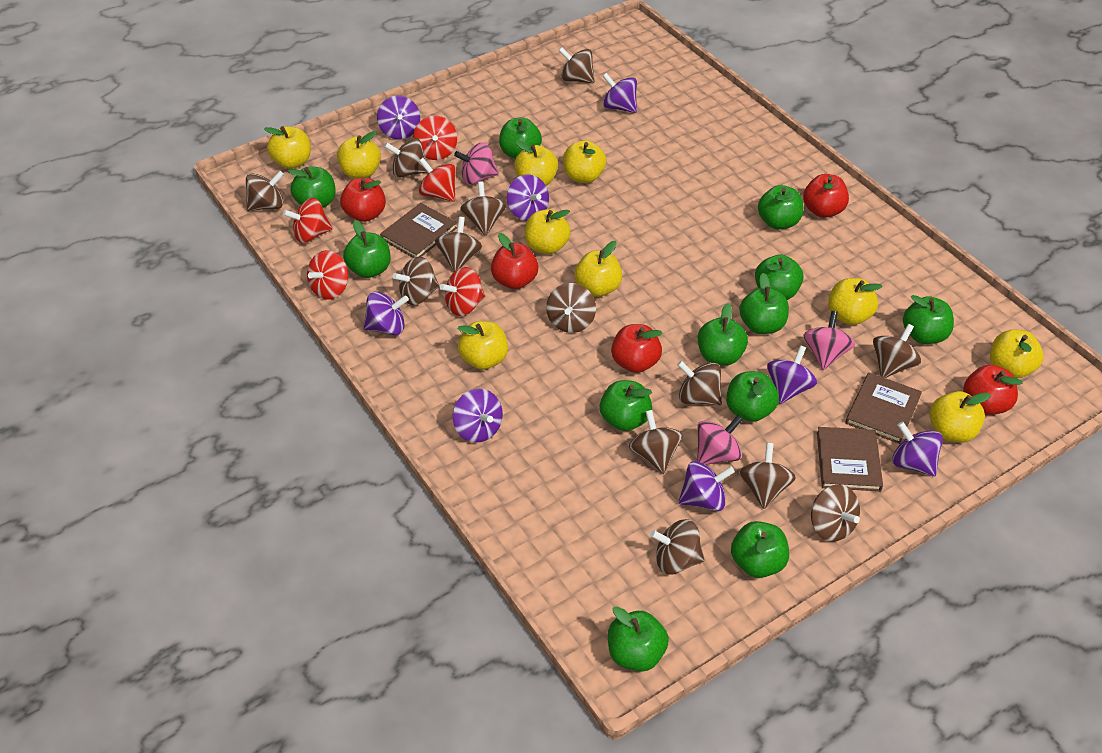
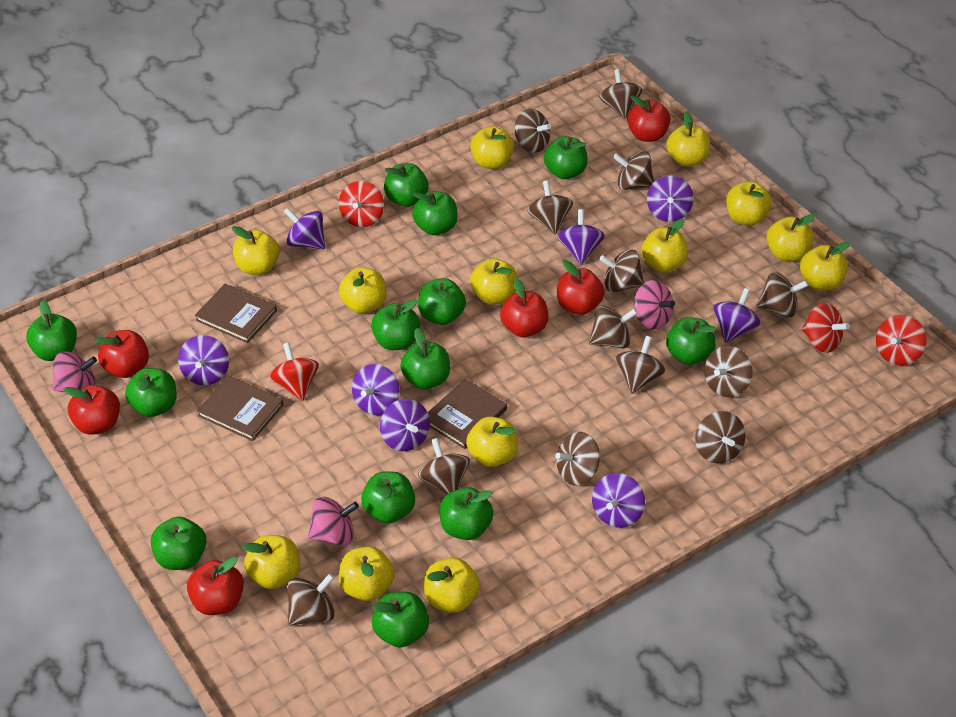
green apple: [288,167,336,208] [343,220,391,278] [499,117,542,159] [600,380,652,431] [608,606,669,672] [698,303,748,366] [726,371,779,422] [731,521,789,578] [739,273,789,334] [755,255,803,300] [758,185,803,229] [903,295,954,344] = 12 -> [26,300,77,361] [125,368,177,417] [151,517,206,570] [361,471,415,523] [371,299,420,350] [372,592,429,647] [384,163,429,207] [400,328,450,389] [412,191,458,235] [418,278,466,325] [440,487,494,540] [544,136,588,179] [666,317,716,365] = 13
red apple: [340,178,386,222] [491,233,539,289] [611,324,663,373] [803,174,849,218] [963,365,1023,415] = 5 -> [63,385,120,435] [95,330,149,378] [187,557,244,615] [500,278,548,337] [557,260,604,315] [627,95,670,142] = 6
red spinning top: [283,198,332,243] [307,250,348,300] [413,115,457,160] [419,158,456,202] [440,267,485,316] = 5 -> [269,342,319,401] [339,181,384,227] [802,303,850,353] [876,315,927,365] = 4
yellow apple: [264,126,311,169] [337,131,381,179] [457,321,508,370] [514,141,558,186] [525,209,571,254] [563,140,606,183] [575,241,622,297] [828,278,883,325] [930,391,991,442] [990,330,1043,378] = 10 -> [232,226,280,275] [242,535,300,589] [339,267,386,314] [339,546,394,601] [424,558,480,613] [466,416,518,467] [470,126,514,169] [470,258,517,304] [641,219,688,273] [666,111,710,167] [726,181,772,225] [766,214,816,261] [800,242,850,290] = 13

